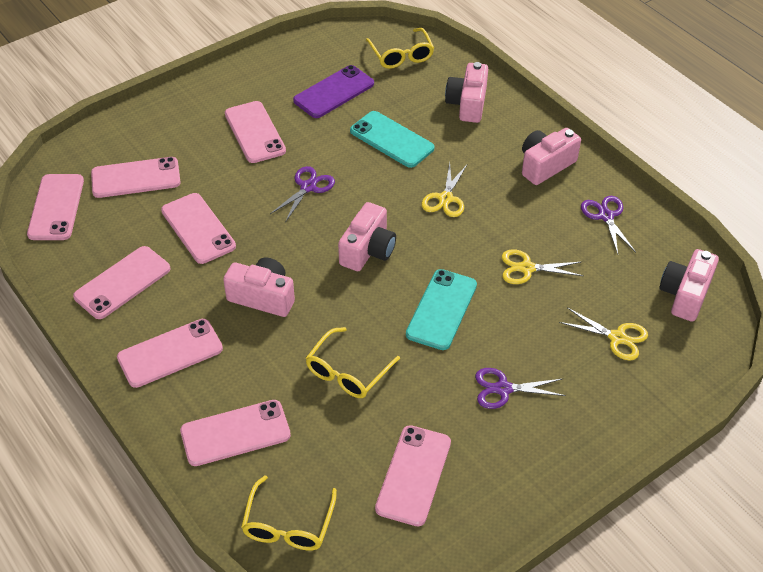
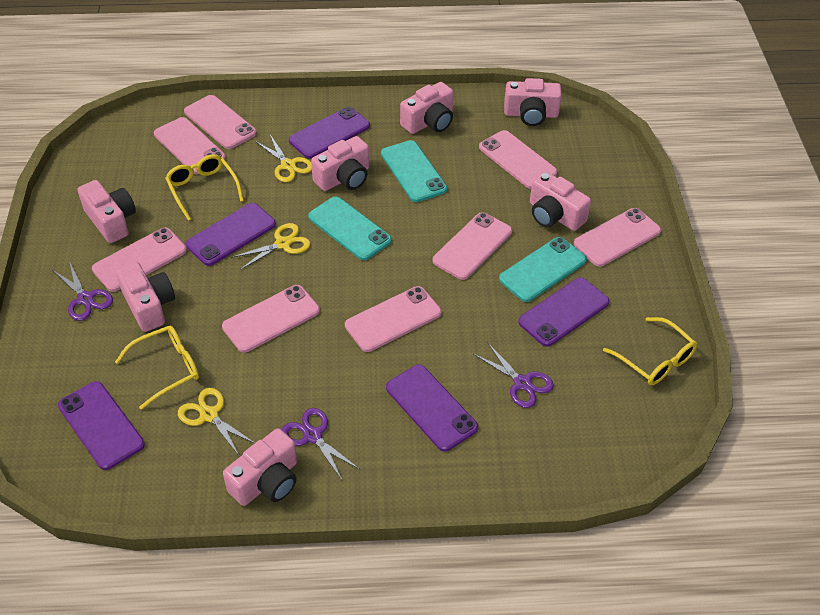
pink camera: [223,258,295,317] [338,202,396,271] [445,62,488,123] [522,128,581,185] [659,249,719,322] = 5 -> [78,180,136,243] [116,261,175,332] [223,428,297,506] [311,136,370,191] [400,82,454,134] [504,78,562,126] [530,171,591,231] = 7
purple phone: [293,65,374,118] = 1 -> [58,381,145,470] [186,203,276,266] [289,107,370,159] [386,365,478,452] [518,277,609,347] = 5
turquoise phone: [350,111,434,168] [406,269,477,350] = 2 -> [308,197,392,260] [381,140,447,202] [499,237,587,302] = 3

